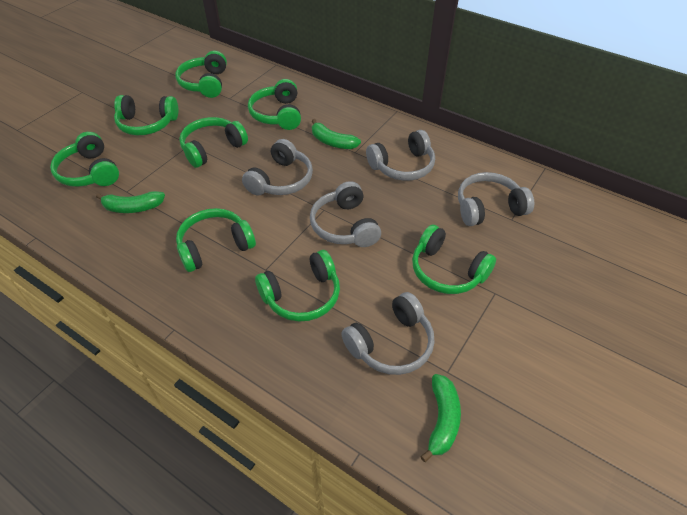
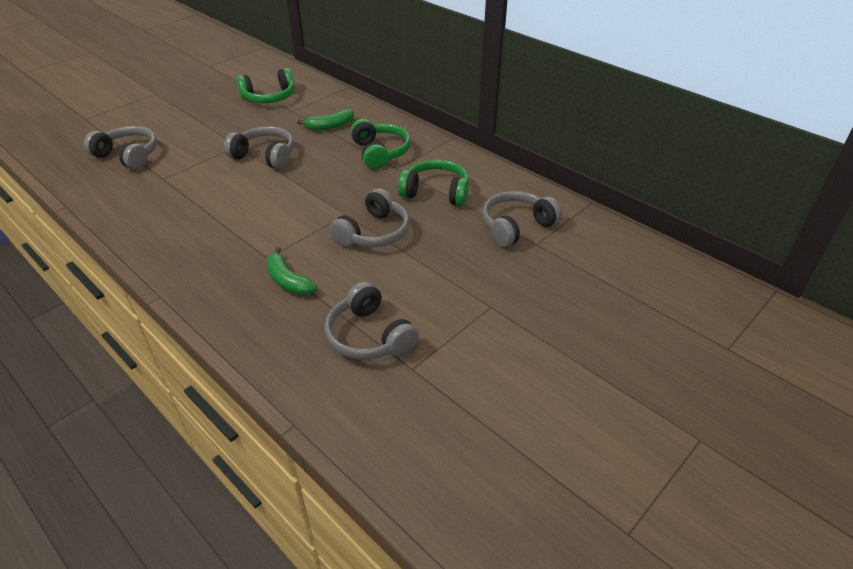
green banana: [96,191,165,213] [312,119,361,149] [420,374,461,462] = 3 -> [266,247,317,295] [297,109,354,131] = 2
green headphones: [50,132,119,187] [114,95,178,135] [175,51,227,98] [176,208,256,272] [179,117,248,168] [248,79,301,130] [255,250,340,322] [412,225,496,294] = 8 -> [237,68,294,103] [350,119,411,169] [398,160,469,206] = 3

